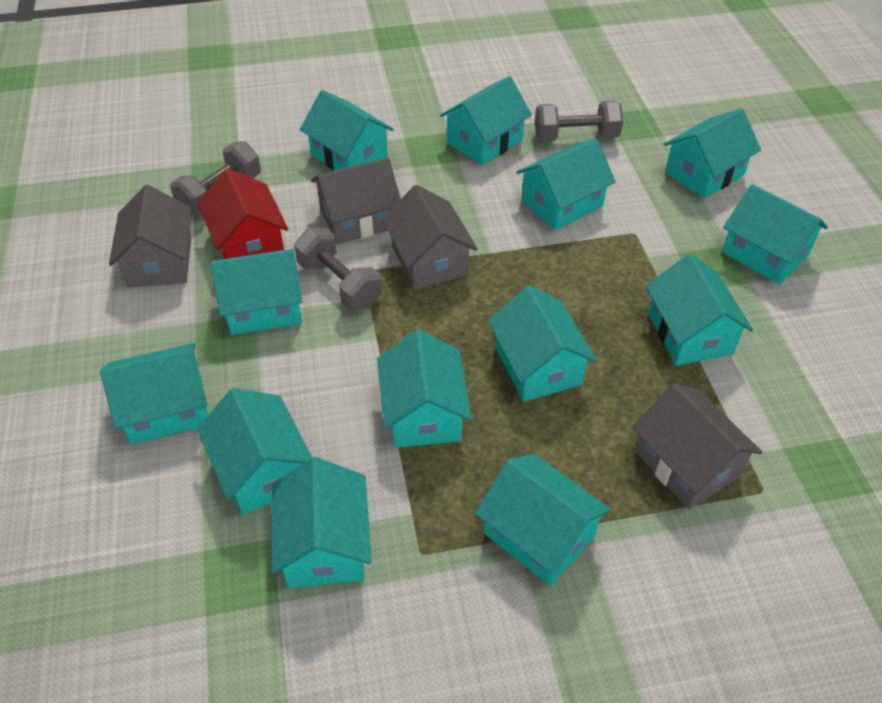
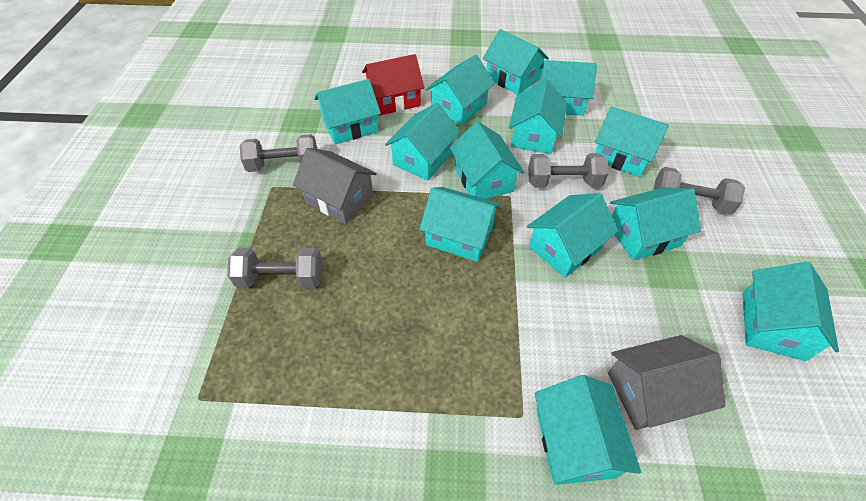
grey dumbbell: [170,141,261,215] [294,228,382,311] [535,101,623,142] = 3 -> [227,248,323,288] [240,134,317,172] [528,153,609,188] [653,167,745,215] = 4
grey house: [109,185,191,288] [311,158,401,244] [382,185,478,290] [632,383,762,509] = 4 -> [293,148,377,224] [608,335,725,430] = 2

